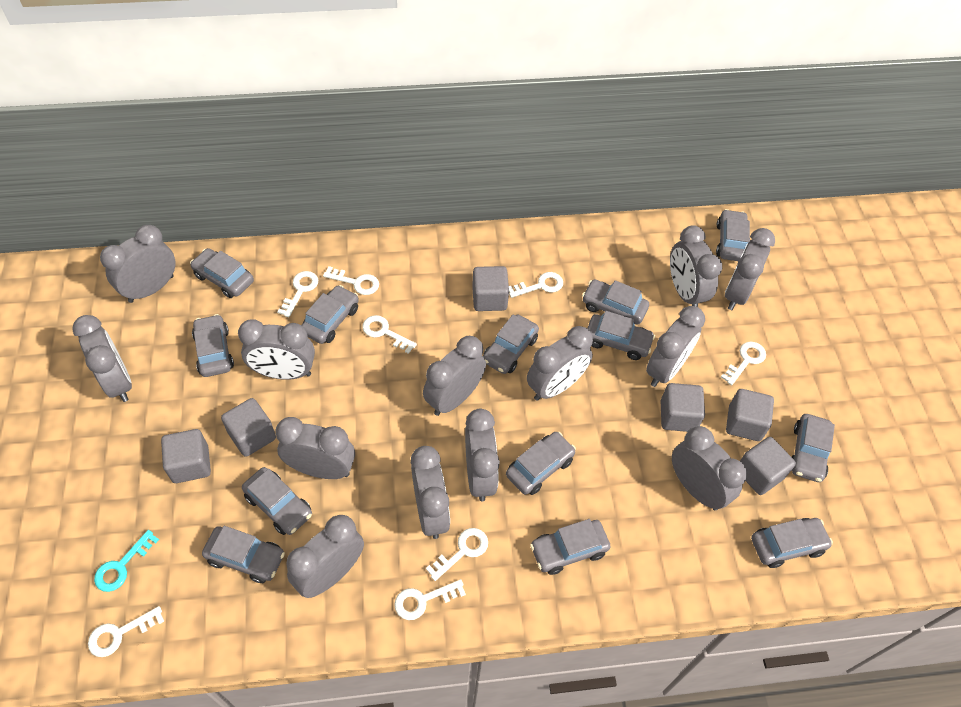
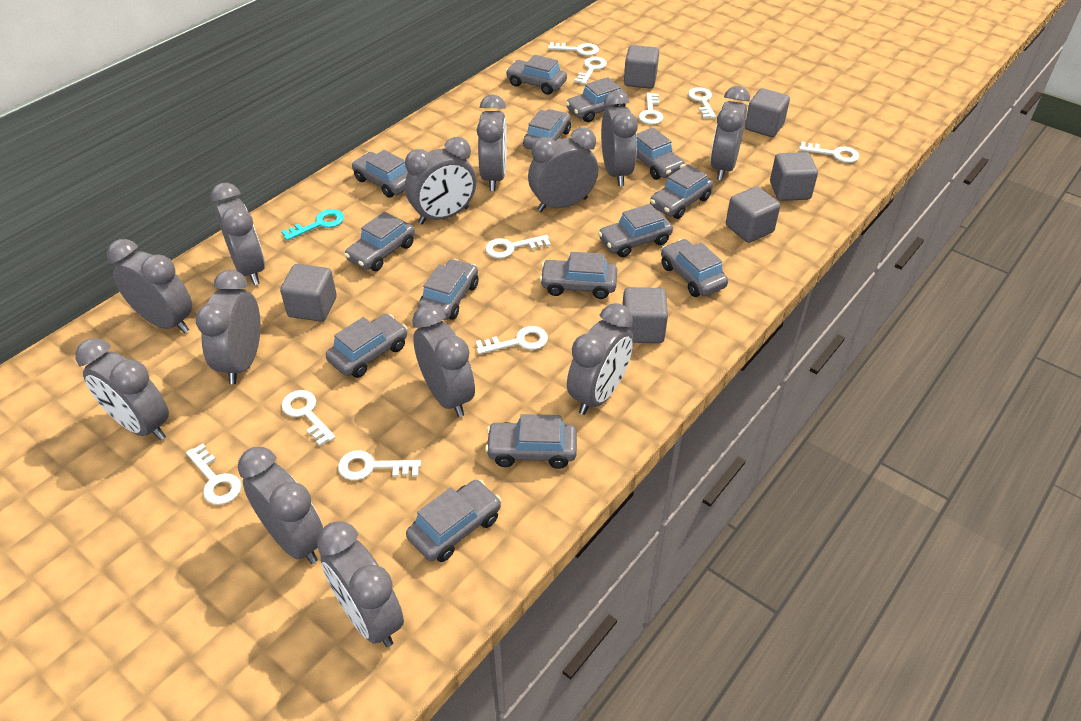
grey car: [190,248,254,298] [192,314,234,377] [202,526,285,583] [242,467,312,535] [302,285,359,344] [483,315,539,374] [506,432,576,495] [530,519,611,575] [582,279,649,325] [587,311,655,360] [716,209,750,261] [751,518,833,568] [792,414,835,482] = 13 -> [326,314,407,378] [344,212,415,271] [352,150,408,198] [406,480,501,562] [418,259,478,320] [485,414,577,469] [506,55,567,95] [523,109,571,150] [540,252,617,299] [566,77,628,122] [598,204,673,257] [636,127,685,180] [650,164,713,219] [661,239,728,297] = 14
white key: [88,606,164,657] [277,271,318,317] [323,266,379,295] [362,315,417,354] [395,579,466,620] [426,528,488,581] [509,272,563,298] [721,342,766,385] = 8 -> [186,443,241,505] [281,390,336,446] [338,450,421,480] [475,326,548,354] [485,235,551,258] [548,42,599,56] [574,57,607,84] [639,93,663,125] [688,87,716,119] [799,142,859,163] = 10

